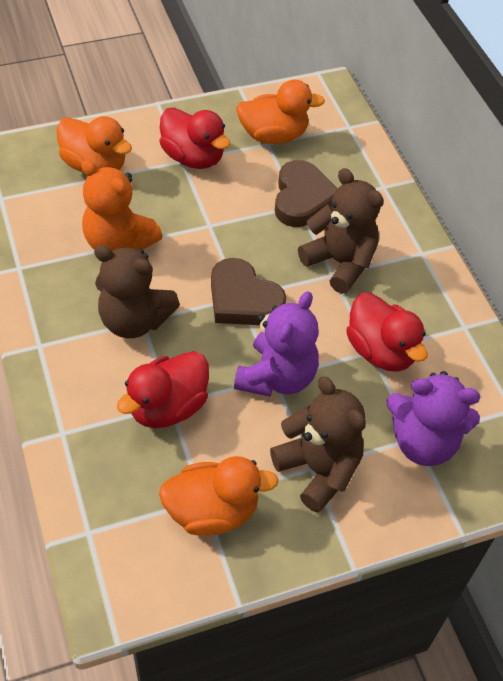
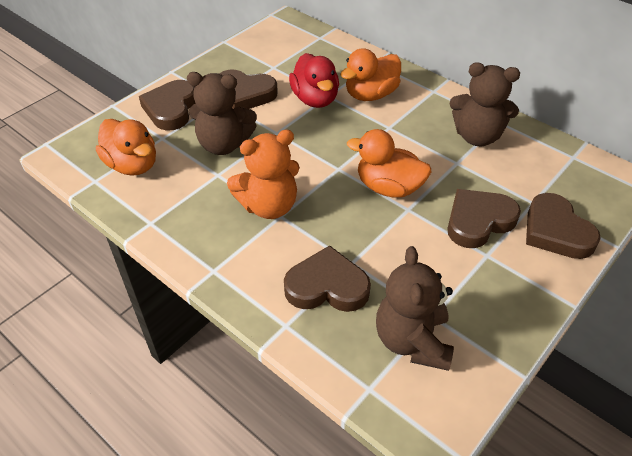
brown heart: [211,258,286,325] [275,160,338,227] = 2 -> [139,80,196,130] [219,70,278,109] [284,245,371,312] [447,189,521,248] [526,193,601,259] = 5
purple teddy bear: [234,291,319,397] [386,371,480,466] = 2 -> none = 0
red duck: [117,351,209,428] [160,107,231,169] [346,293,428,372] = 3 -> [289,53,339,108] = 1

